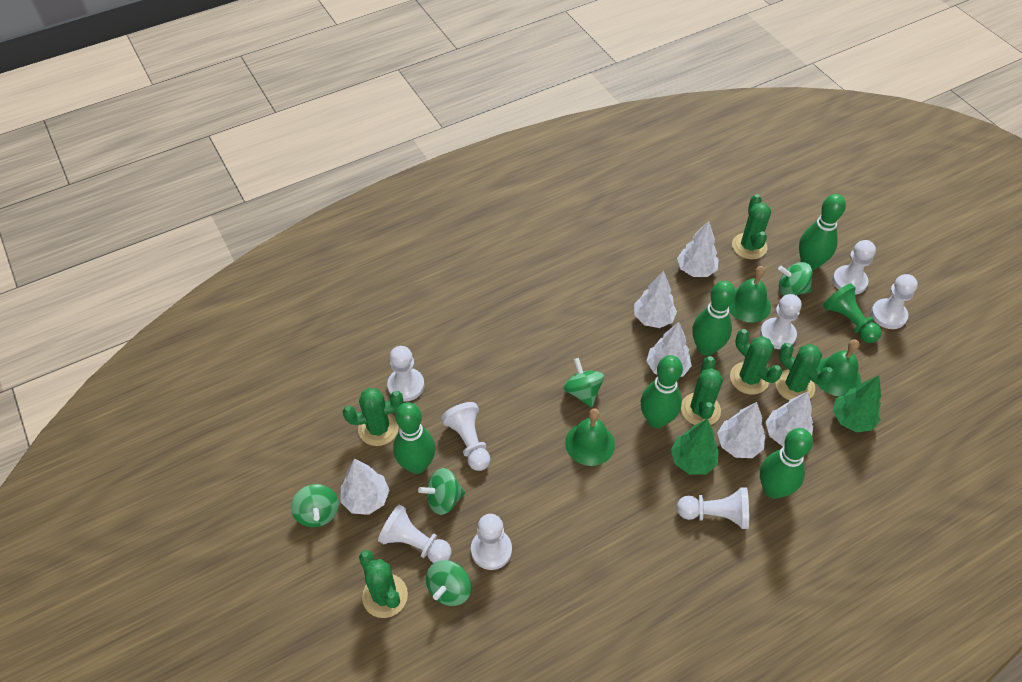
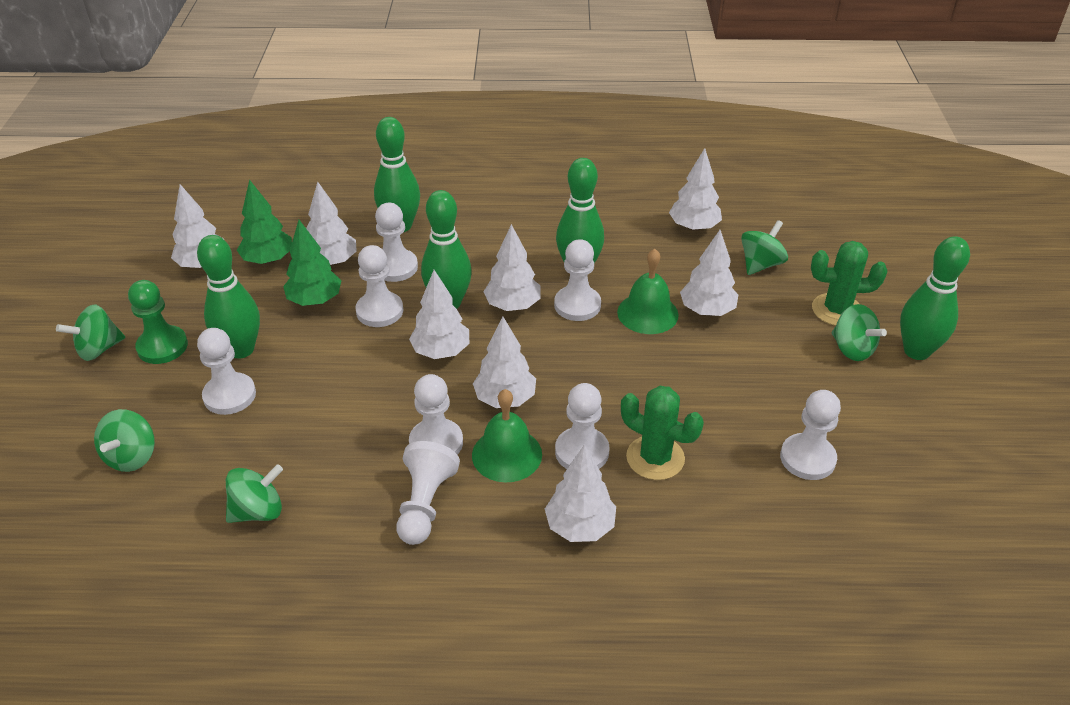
green bell: [565,408,615,466] [729,266,771,323] [817,339,861,397] = 3 -> [472,389,542,482] [617,249,679,334] = 2
green cactus: [343,388,403,446] [359,550,408,618] [681,356,723,425] [730,329,782,395] [732,194,771,259] [776,343,834,400] = 6 -> [621,386,704,480] [811,241,888,326] = 2
white tree: [341,459,389,515] [634,271,677,328] [647,322,692,377] [677,221,719,277] [717,402,765,458] [766,392,813,447] = 6 -> [171,184,224,269] [306,182,357,266] [409,270,469,359] [473,317,536,408] [483,224,541,311] [545,444,616,542] [669,148,722,231] [680,230,738,316] = 8

